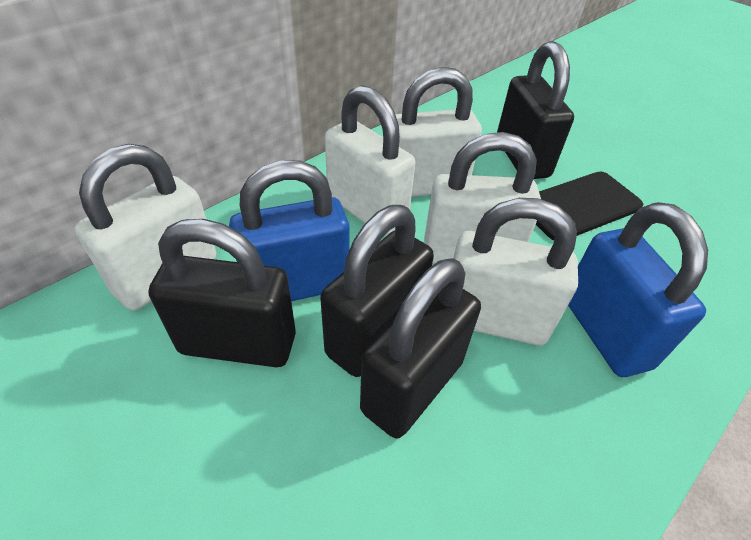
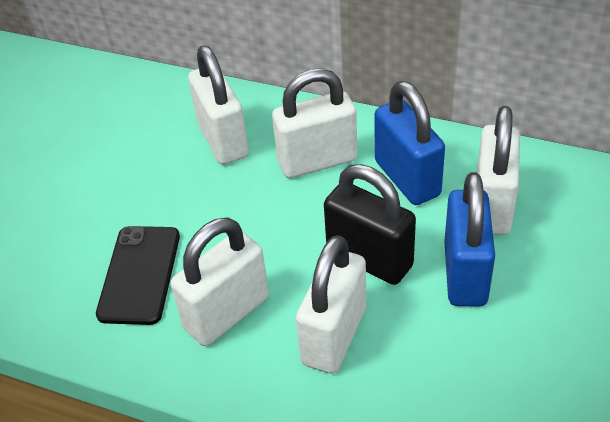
black padlock: [148,219,296,367] [320,205,434,377] [360,258,481,439] [497,41,574,179] = 4 -> [324,164,416,285] = 1

